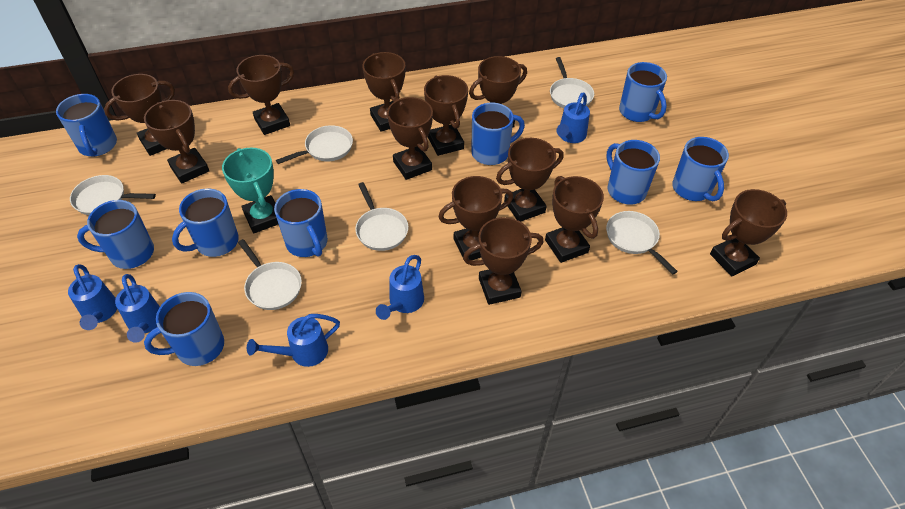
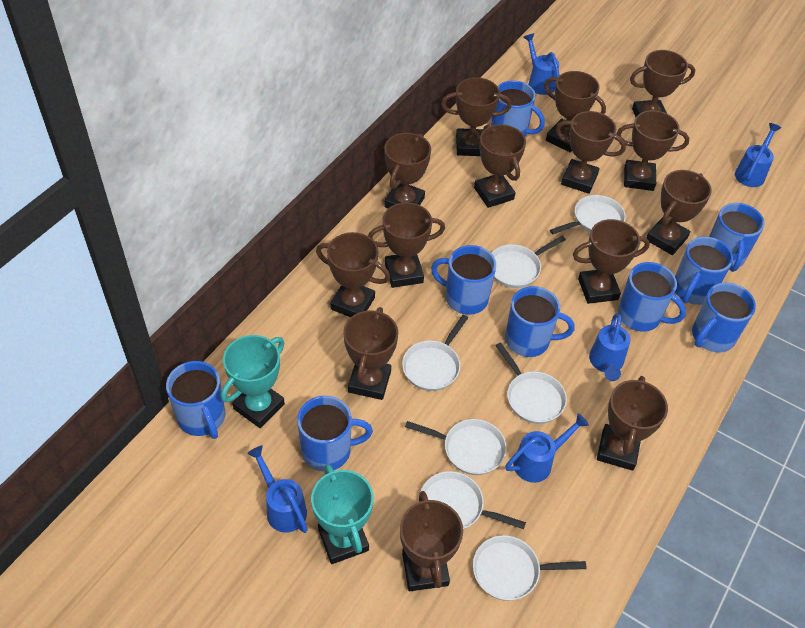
brown trophy: [104,74,175,156] [144,100,209,183] [228,55,294,135] [362,52,405,132] [387,97,433,180] [424,75,468,156] [438,176,513,260] [463,217,544,305] [469,56,527,128] [496,138,564,222] [545,176,604,263] [710,189,787,276] = 12 -> [316,232,390,317] [343,307,398,400] [368,202,445,288] [384,133,431,208] [400,491,463,591] [441,77,511,156] [474,124,526,208] [544,71,606,152] [556,111,626,194] [573,219,650,304] [597,376,668,471] [616,110,689,191] [630,50,695,117] [646,170,712,255] = 14
turquoise trophy: [222,148,279,233] = 1 -> [221,335,285,428] [311,464,374,564] = 2
white pan: [70,175,156,215] [238,239,302,310] [276,125,353,164] [355,182,409,251] [550,57,594,108] [606,211,678,274] = 6 -> [402,315,468,391] [405,419,507,475] [421,471,526,529] [473,535,586,601] [491,236,566,288] [495,342,567,424] [550,195,626,234] = 7

